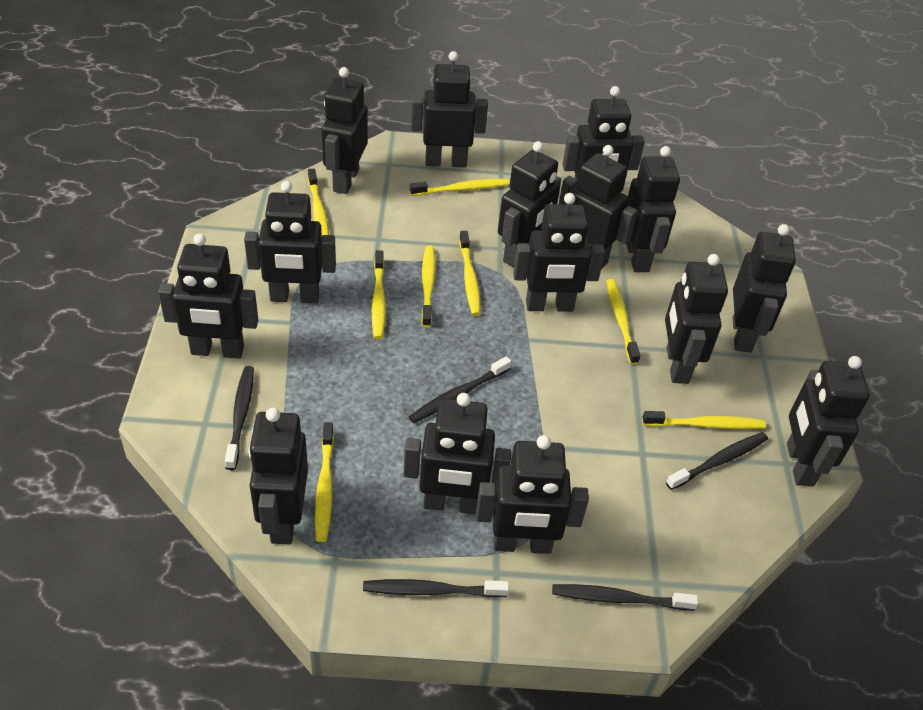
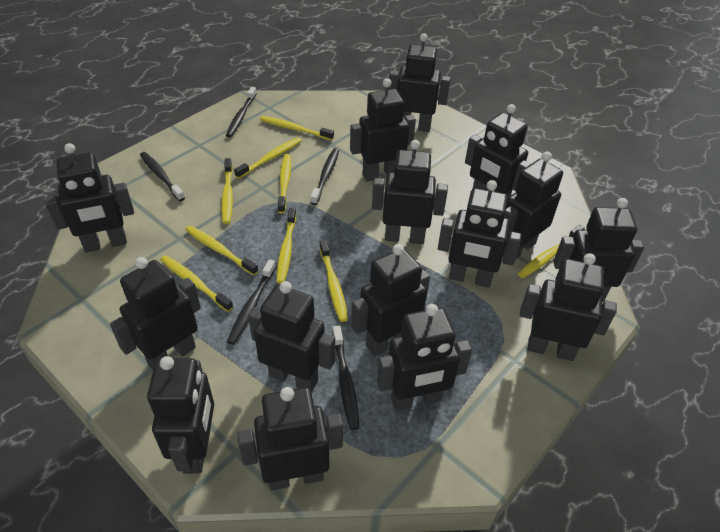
yellow toothbrush: [308,169,329,236] [315,422,334,542] [372,250,386,340] [410,179,510,196] [421,245,436,327] [459,231,481,316] [607,279,640,365] [642,411,766,429] = 8 -> [161,255,233,312] [185,226,258,276] [222,158,233,224] [234,137,302,179] [260,116,334,141] [276,207,296,284] [278,154,291,214] [319,240,348,322] [518,225,585,278] = 9

